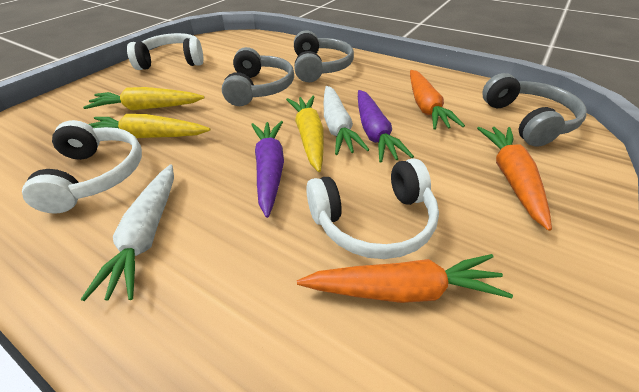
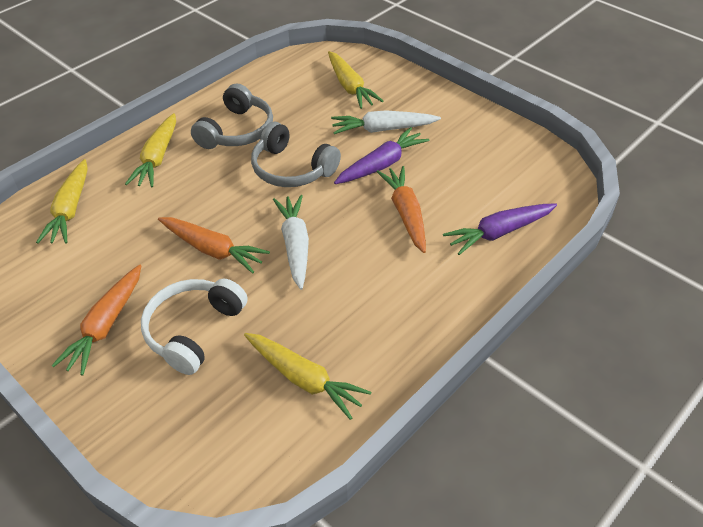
grey headphones: [222,47,294,106] [294,30,354,82] [482,73,587,147] = 3 -> [191,84,273,149] [251,122,341,187] = 2
white headphones: [22,120,142,214] [127,33,204,70] [306,159,439,259] = 3 -> [141,279,247,375] = 1
yellow carrot: [83,87,205,111] [88,114,210,138] [286,96,324,172] = 3 -> [36,159,88,244] [125,113,176,187] [244,333,372,420] [328,51,383,109] = 4

